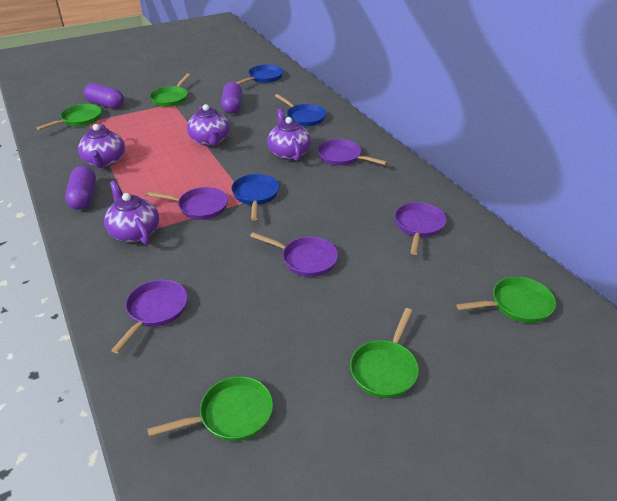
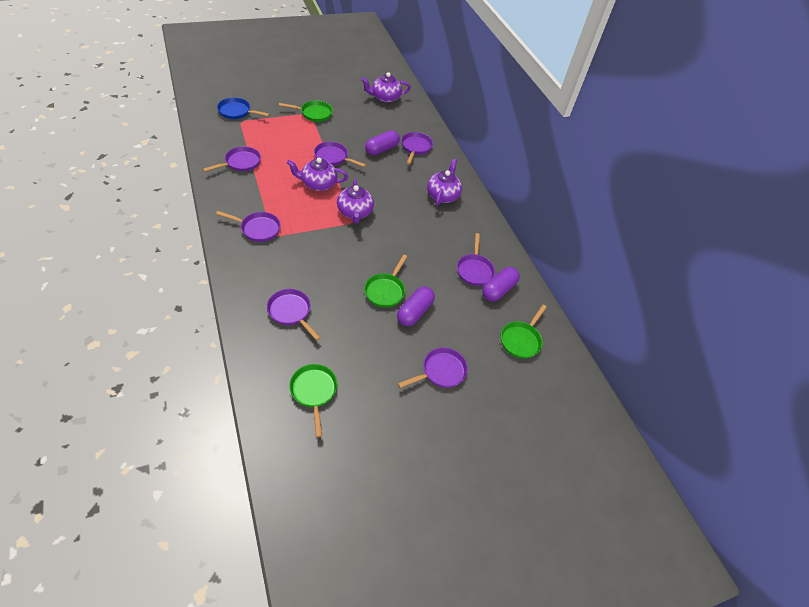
blue pan: [231,174,279,220] [236,64,283,84] [275,94,326,126] = 3 -> [217,97,270,119] = 1
green pan: [37,104,102,130] [147,376,273,441] [150,73,190,107] [350,308,419,398] [457,277,556,323] = 5 -> [279,100,333,122] [289,364,337,437] [364,255,407,308] [501,305,547,359] = 4
purple pan: [111,280,188,353] [145,187,228,220] [250,232,338,277] [318,139,387,166] [395,202,446,255] = 5 -> [203,146,261,172] [216,211,281,242] [267,289,321,341] [314,141,366,167] [398,348,468,388] [401,132,433,165] [457,233,495,286] = 7

